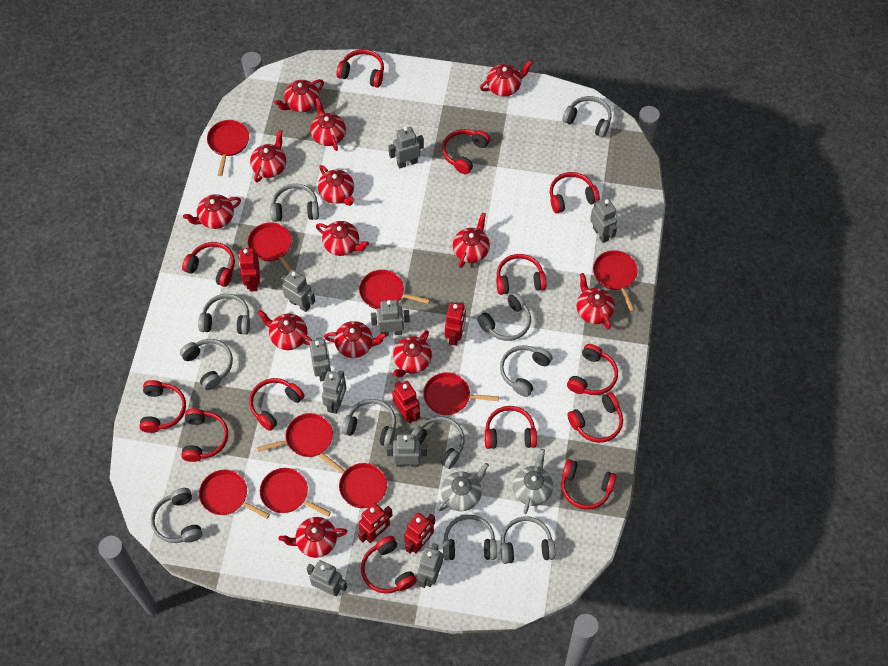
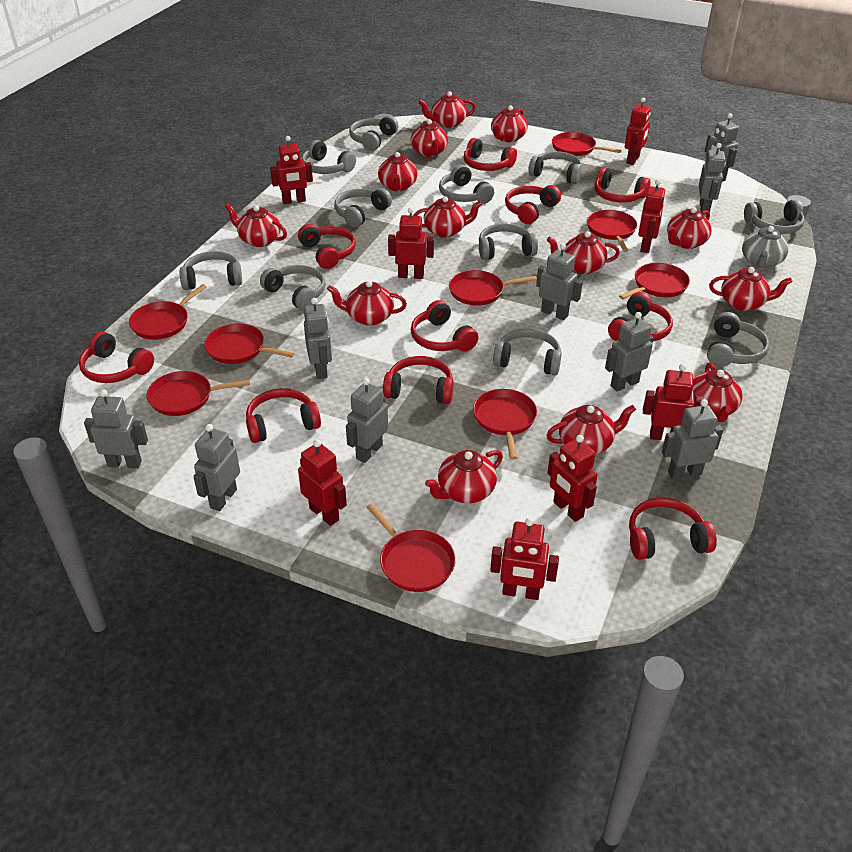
grey teapot: [437,463,489,511] [513,449,553,514] = 2 -> [742,225,789,268] = 1
red headphones: [139,380,186,433] [181,408,228,462] [182,242,235,287] [249,378,305,431] [336,49,384,88] [361,536,417,594] [442,129,490,174] [485,406,537,449] [496,254,546,295] [550,172,600,213] [561,459,617,510] [567,344,618,395] [567,392,623,443] = 13 -> [79,331,154,383] [246,388,321,443] [298,224,356,269] [383,356,453,404] [411,300,479,352] [464,138,517,171] [505,185,561,224] [595,167,651,203] [608,292,673,342] [629,498,717,560] = 10
red robot: [239,248,260,292] [358,503,393,543] [392,381,420,424] [404,513,435,554] [445,302,466,346] = 5 -> [270,136,313,204] [298,439,347,526] [388,207,434,279] [490,518,559,600] [547,435,598,522] [625,97,651,165] [638,179,666,253] [643,364,704,440] = 8

